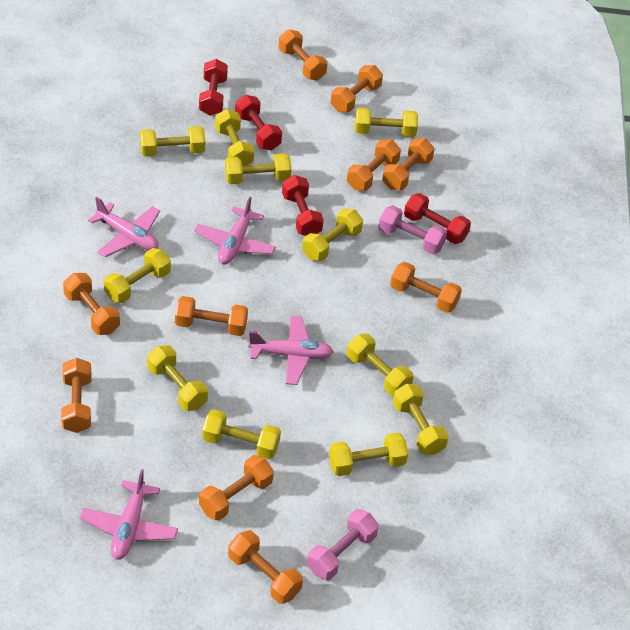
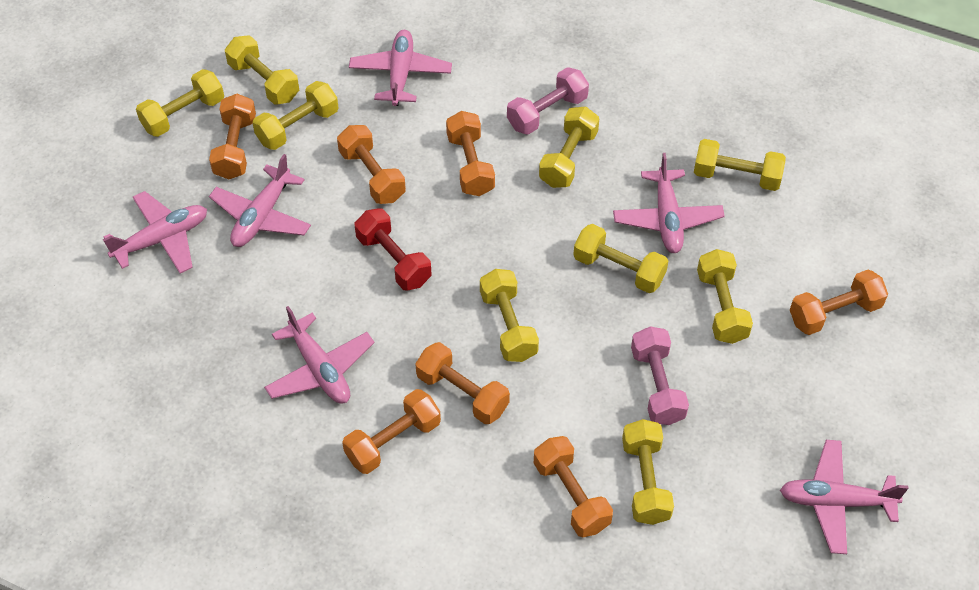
orange dumbbell: [61,358,92,433] [63,273,120,335] [175,296,248,336] [199,455,274,520] [228,530,303,604] [279,29,327,80] [331,65,383,112] [347,140,401,191] [382,138,435,190] [390,262,462,313] = 10 -> [209,94,256,179] [337,125,406,204] [342,389,441,474] [415,342,510,424] [446,111,495,196] [534,436,613,537] [790,270,888,335] = 7
pink plane: [80,469,178,560] [88,197,160,257] [194,196,276,265] [248,316,334,385] = 4 -> [103,191,207,274] [209,154,311,247] [264,306,375,404] [349,30,452,106] [613,153,725,253] [780,440,908,554] = 6
red dumbbell: [199,59,228,116] [235,95,282,150] [282,175,324,236] [404,193,471,244] = 4 -> [355,208,432,291] = 1
yellow dumbbell: [104,248,171,303] [140,126,205,157] [147,345,208,411] [202,409,281,459] [215,109,254,166] [225,153,291,184] [302,208,363,261] [329,433,408,476] [347,334,414,396] [355,108,418,137] [393,384,449,455] = 11 -> [136,69,224,137] [225,35,299,105] [252,81,339,150] [480,269,539,362] [539,107,599,188] [573,224,668,293] [622,419,674,525] [694,139,786,191] [697,249,753,344] = 9

